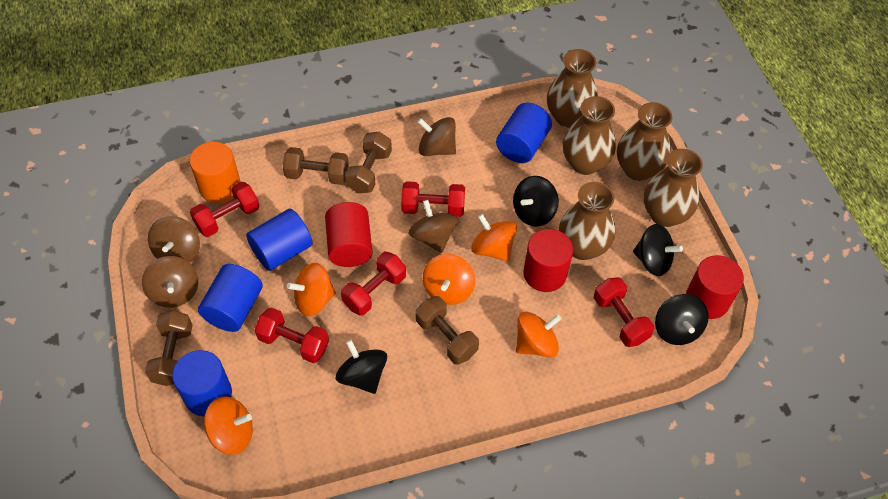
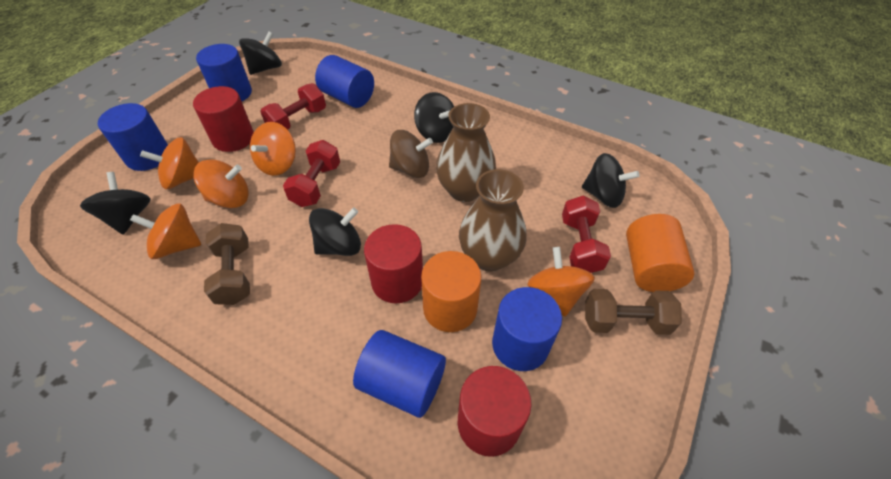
black spinning top: [336,340,387,394] [513,176,559,227] [633,224,683,276] [655,294,709,345] = 4 -> [80,172,151,235] [239,32,282,75] [309,207,361,256] [414,92,455,143] [582,153,639,208] = 5
blue cylinder: [172,350,232,417] [198,264,263,332] [246,209,313,271] [496,102,552,163] = 4 -> [98,103,168,171] [196,44,252,101] [315,55,374,108] [353,330,446,418] [492,287,562,371] = 5
brown dumbbell: [145,310,193,386] [283,147,349,185] [345,132,392,193] [416,296,479,365] = 4 -> [204,223,250,305] [585,289,682,335] = 2
brown spinning top: [142,256,198,308] [148,216,200,263] [408,200,458,253] [417,117,456,156] = 4 -> [389,130,433,178] = 1
brown vase: [547,49,598,128] [559,182,615,260] [563,96,616,175] [617,102,672,181] [644,149,703,227] = 5 -> [436,103,496,202] [459,169,526,272] = 2
orange cylinder: [190,142,241,204] = 1 -> [421,251,481,332] [626,214,694,292] = 2
red dumbbell: [190,182,259,237] [255,307,329,363] [341,252,406,316] [401,181,465,217] [594,277,654,347] = 5 -> [260,83,326,130] [283,140,340,207] [562,196,611,273] = 3

